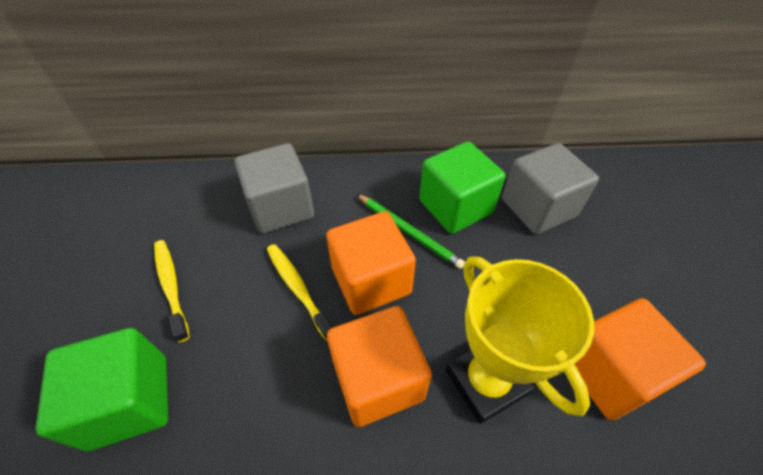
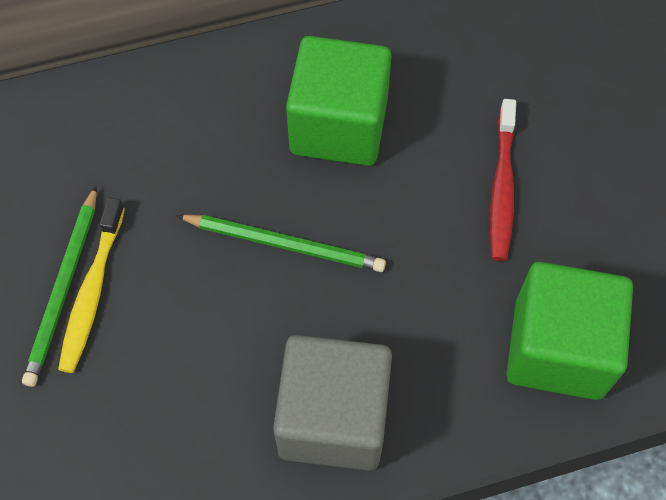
green pencil: [357,194,465,269] = 1 -> [22,186,97,387] [176,215,386,272] = 2
grey cube: [234,143,314,234] [502,143,599,234] = 2 -> [273,335,392,470] = 1
orange cube: [326,211,416,315] [327,306,432,427] [574,298,706,420] = 3 -> none = 0
red toothbrush: none = 0 -> [490,99,516,261] = 1
yellow toothbrush: [154,240,190,342] [267,244,333,341] = 2 -> [58,198,125,373] = 1
yellow trophy: [446,256,594,424] = 1 -> none = 0

